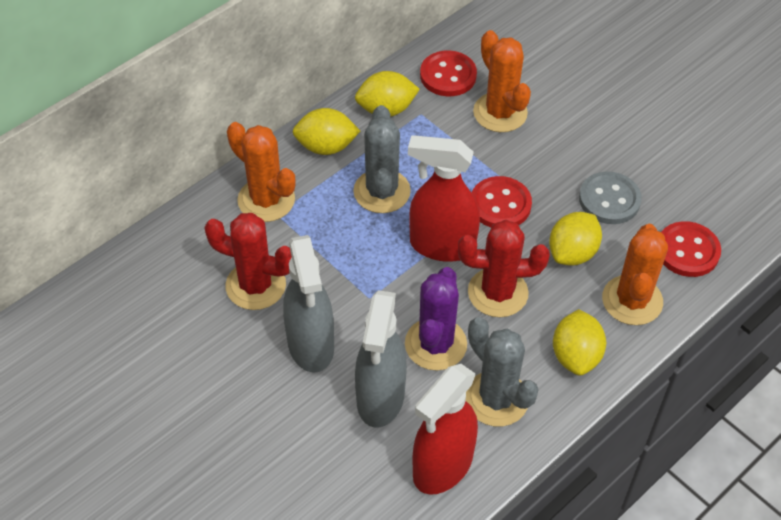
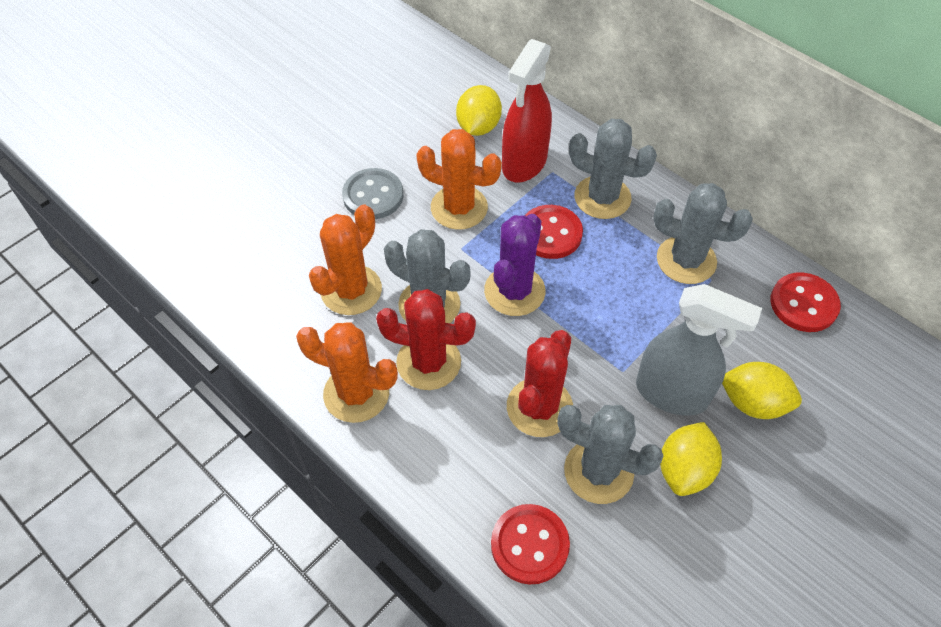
grey cactus: [353,105,411,213] [465,317,539,427] = 2 -> [384,229,470,323] [558,405,663,504] [569,119,657,219] [653,183,753,284] = 4
grey spray bottle: [283,235,334,372] [355,290,407,427] = 2 -> [636,284,762,416] = 1
red spray bottle: [408,135,480,262] [412,364,478,495] = 2 -> [502,39,552,182] = 1
yellow lemon: [293,108,360,155] [355,71,420,117] [549,212,602,265] [553,309,606,376] = 4 -> [456,85,502,136] [660,422,722,496] [722,362,802,419] = 3

